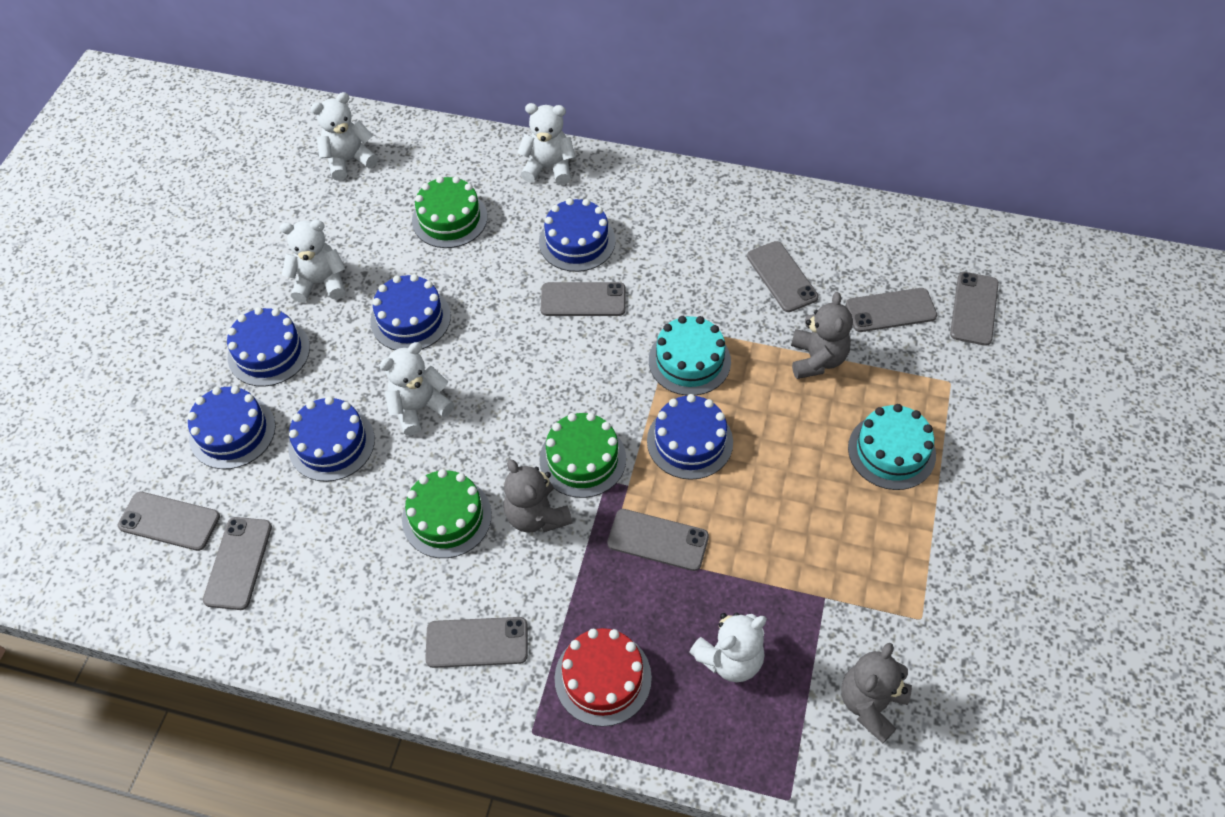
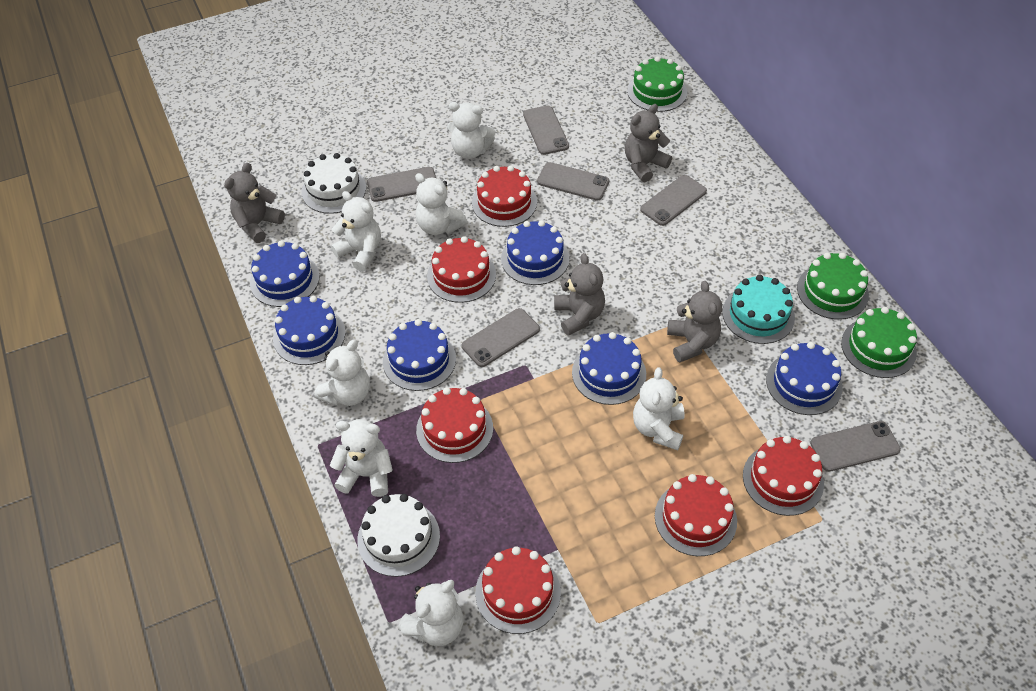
grey phone: [118,492,220,551] [203,517,272,610] [425,617,528,668] [541,282,625,316] [607,509,709,571] [747,241,819,312] [846,288,937,332] [950,272,999,346] = 8 -> [367,167,436,202] [462,308,540,367] [523,106,569,155] [537,162,609,201] [640,175,707,226] [810,421,901,472] = 6
grey teddy bear: [504,459,572,533] [791,292,853,379] [841,643,912,743] = 3 -> [224,163,285,243] [554,253,605,336] [625,104,672,182] [667,281,722,362] = 4
red cake: [555,628,652,727] = 1 -> [416,387,493,463] [427,236,496,303] [472,166,537,227] [475,546,561,634] [655,474,737,556] [743,436,824,516] = 6
turquoise cake: [649,316,731,396] [848,404,936,490] = 2 -> [722,275,795,344] = 1
white cake: none = 0 -> [302,153,366,214] [357,494,440,577] = 2
white teddy bear: [280,220,345,303] [311,92,378,181] [379,342,454,436] [517,103,575,185] [689,613,767,682] = 5 -> [314,340,370,406] [330,419,393,497] [331,191,381,271] [398,580,464,646] [415,173,468,235] [447,102,495,159] [633,367,685,451] = 7

